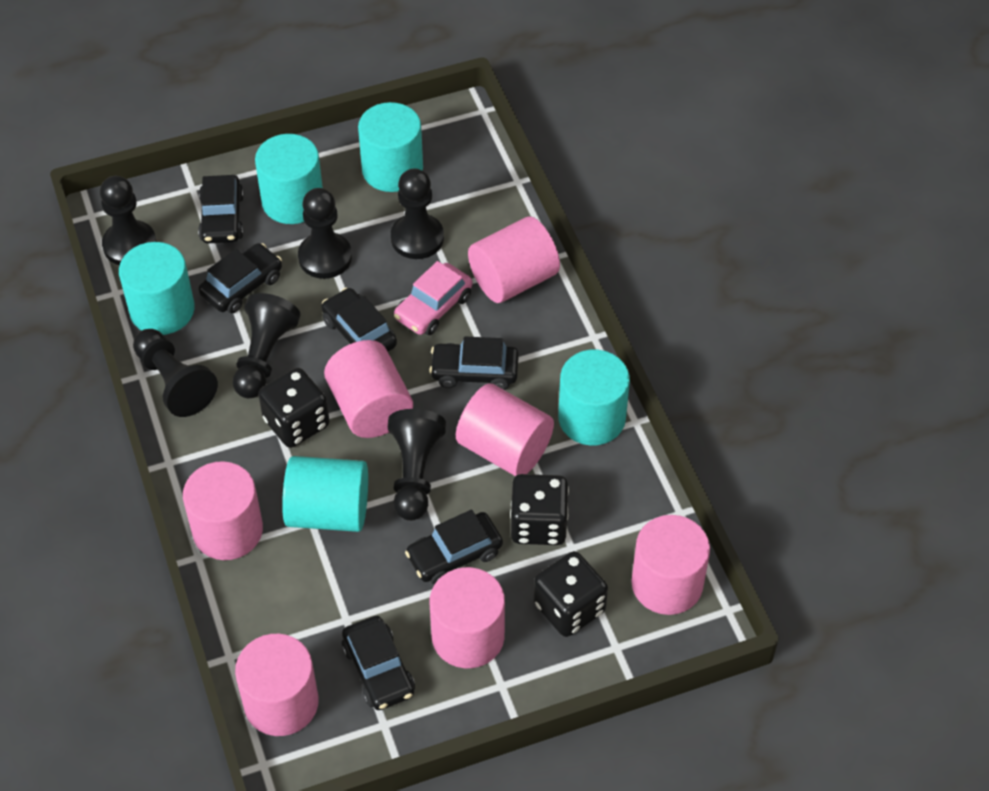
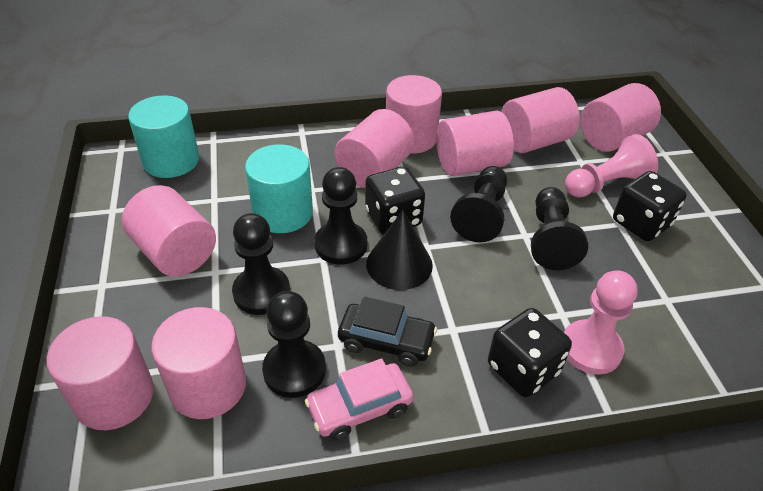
black car: [198,175,244,243] [199,243,282,313] [322,288,397,352] [342,616,415,710] [405,510,503,585] [429,337,519,390] = 6 -> [338,297,437,367] = 1
black cone: none = 0 -> [366,210,433,290] = 1
black pawn: [100,176,157,265] [133,329,218,417] [233,293,301,398] [298,188,352,279] [388,409,446,521] [391,168,444,259] = 6 -> [232,213,290,315] [262,291,326,398] [314,167,367,265] [450,166,507,242] [531,187,588,270] = 5
pink cylinder: [183,461,263,560] [235,634,319,736] [324,340,413,438] [430,567,505,668] [456,383,554,476] [468,216,560,303] [631,515,710,615] = 7 -> [46,316,154,430] [122,185,216,277] [151,307,246,419] [335,109,414,188] [386,75,442,153] [436,111,514,176] [501,87,580,153] [581,83,661,152] = 8
pink pawn: none = 0 -> [564,270,638,375] [565,134,658,197] = 2
turquoise cylinder: [119,242,195,335] [255,134,323,224] [282,456,368,532] [358,102,423,192] [558,350,630,445] = 5 -> [128,95,199,178] [245,144,313,233] = 2

